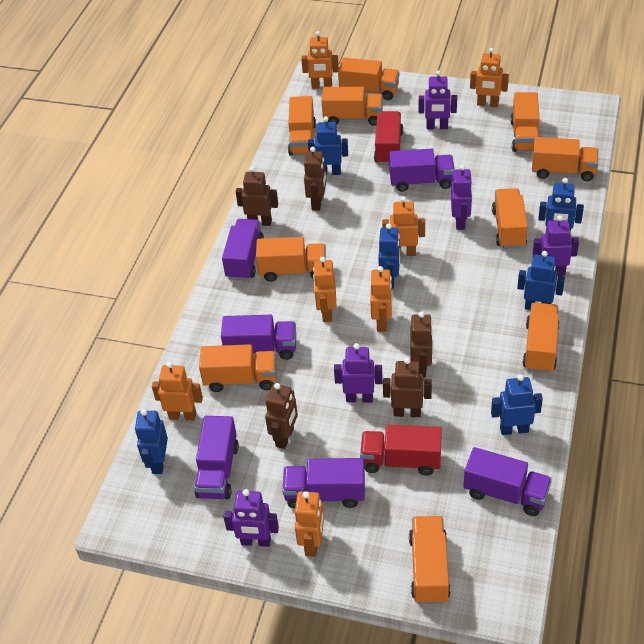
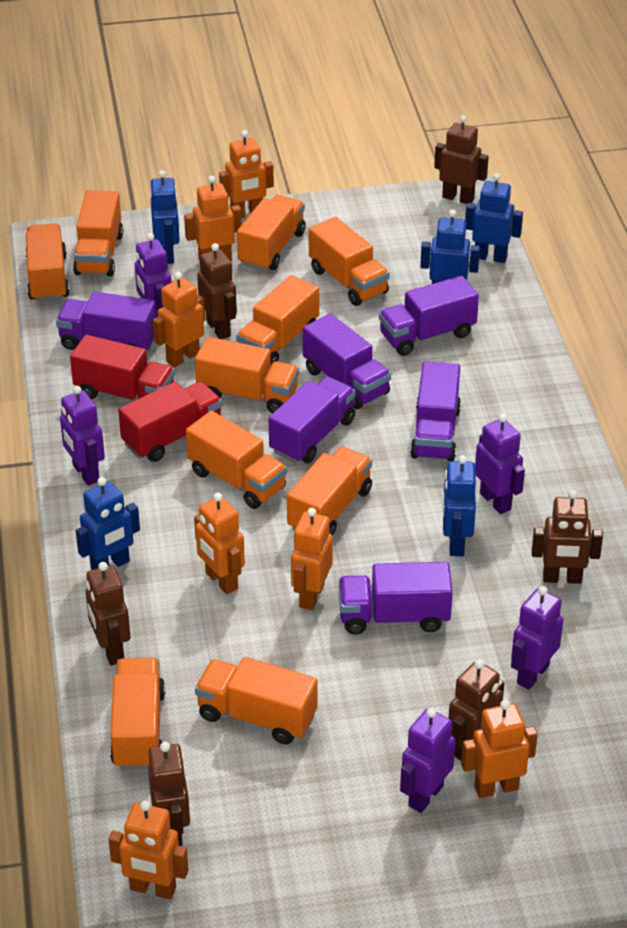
blue robot: [135,409,168,474] [308,116,348,175] [378,224,400,289] [491,374,543,435] [517,251,565,310] [538,178,584,233] = 6 -> [76,477,140,570] [151,170,180,264] [420,209,480,284] [442,455,476,556] [465,173,523,263] = 5
brown robot: [236,167,278,226] [265,383,298,449] [304,147,327,211] [383,358,432,417] [410,312,433,378] = 5 -> [86,562,131,665] [148,742,190,846] [197,243,237,339] [434,115,489,204] [449,659,504,760] [532,490,603,584] = 6

